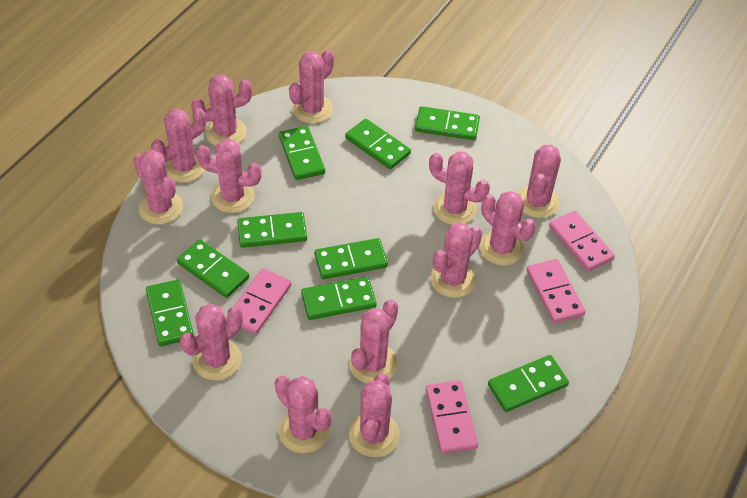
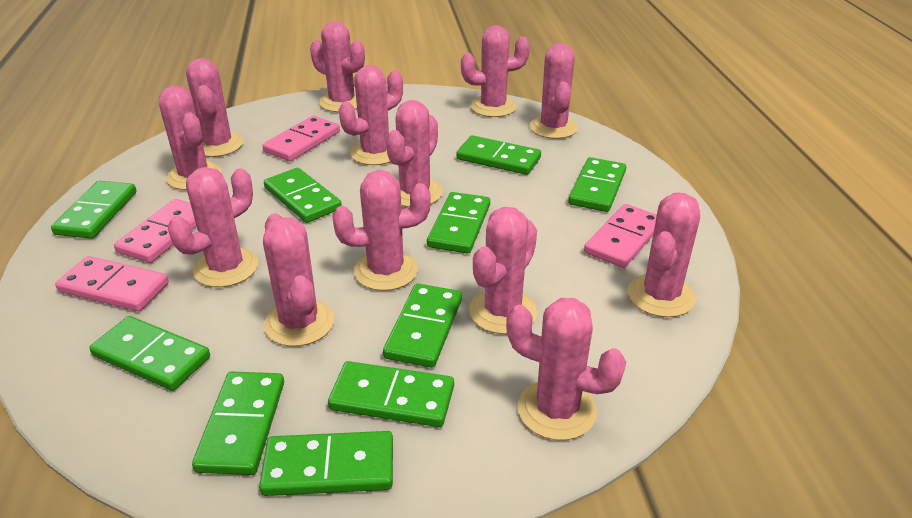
green domino: [146,280,194,346] [177,240,249,298] [237,212,307,248] [279,126,325,180] [301,277,377,320] [315,238,388,279] [345,119,411,169] [415,106,480,140] [488,355,569,412] = 9 -> [51,181,137,239] [89,316,210,391] [192,372,284,475] [259,431,393,496] [264,168,342,223] [328,361,454,427] [383,284,462,368] [427,192,490,253] [456,135,541,175] [568,157,626,212] = 10

